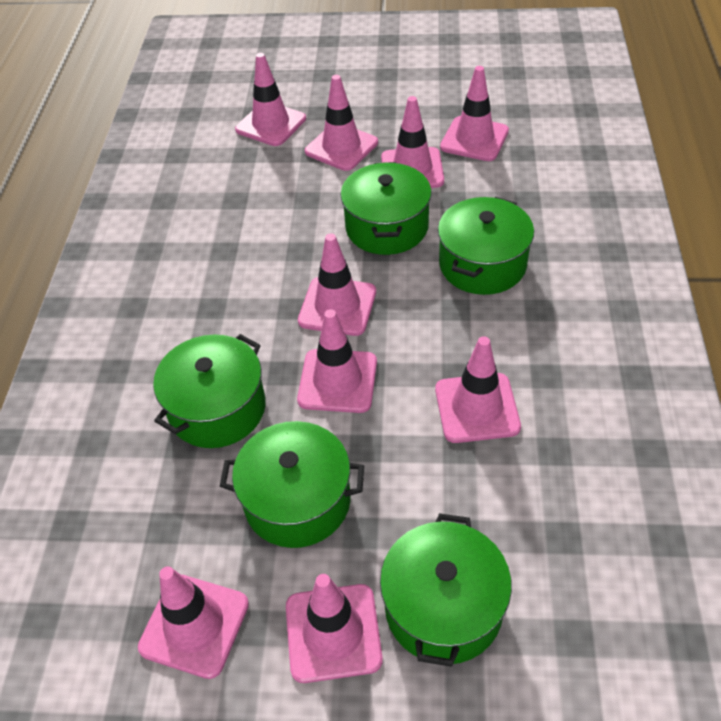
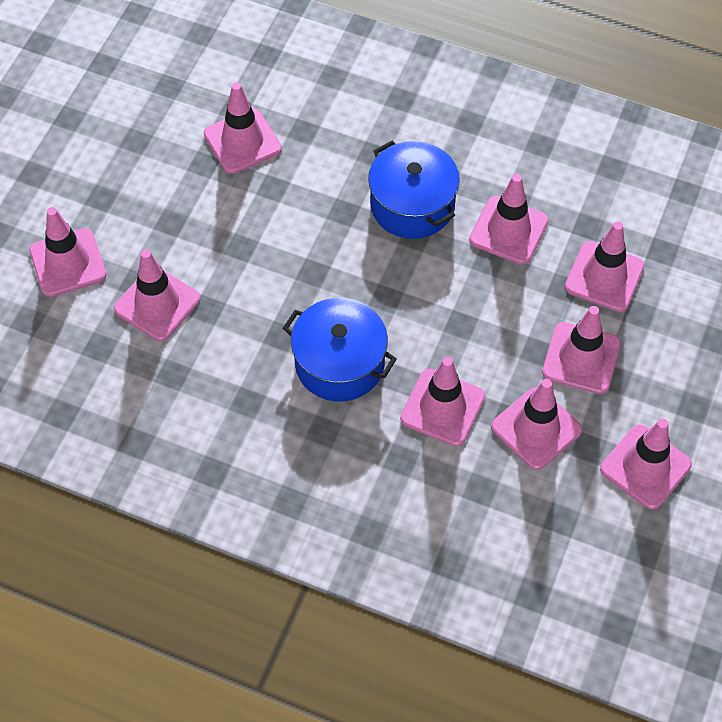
blue pot: none = 0 -> [283,298,397,402] [368,141,460,239] = 2
green pot: [153,334,266,448] [220,421,364,548] [340,162,432,255] [380,513,512,667] [438,197,534,295] = 5 -> none = 0

